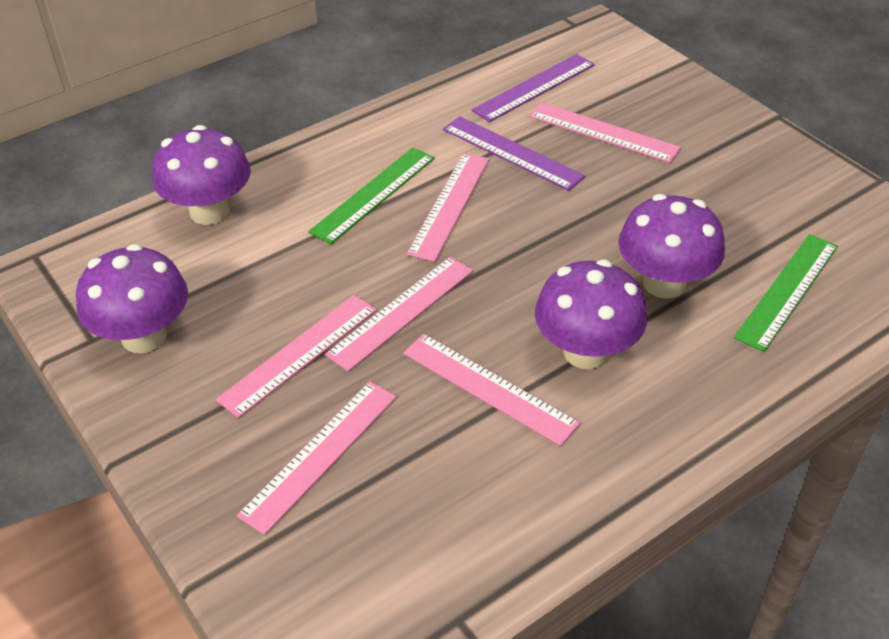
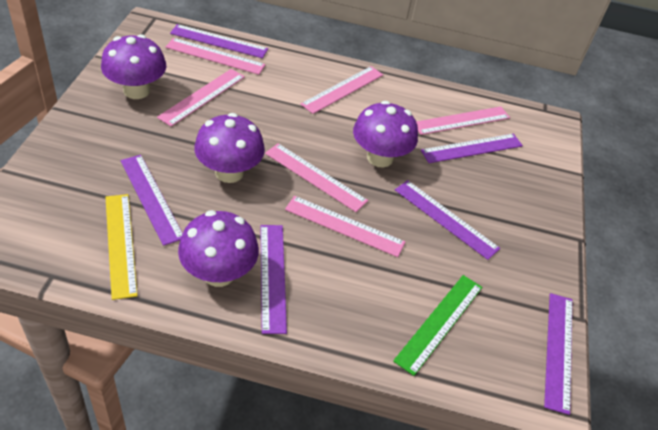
green ruler: [308,148,434,244] [734,234,838,352] = 2 -> [393,275,482,376] = 1
purple ruler: [443,116,585,191] [472,54,595,122] = 2 -> [121,155,183,246] [170,24,268,58] [260,225,287,334] [395,180,500,260] [421,134,523,163] [544,293,572,415] = 6
yellow ruler: none = 0 -> [105,194,138,300] = 1

